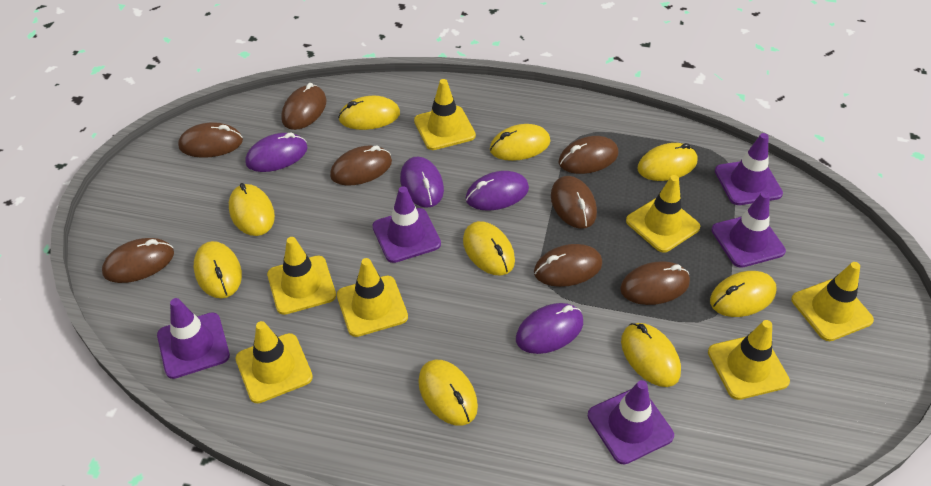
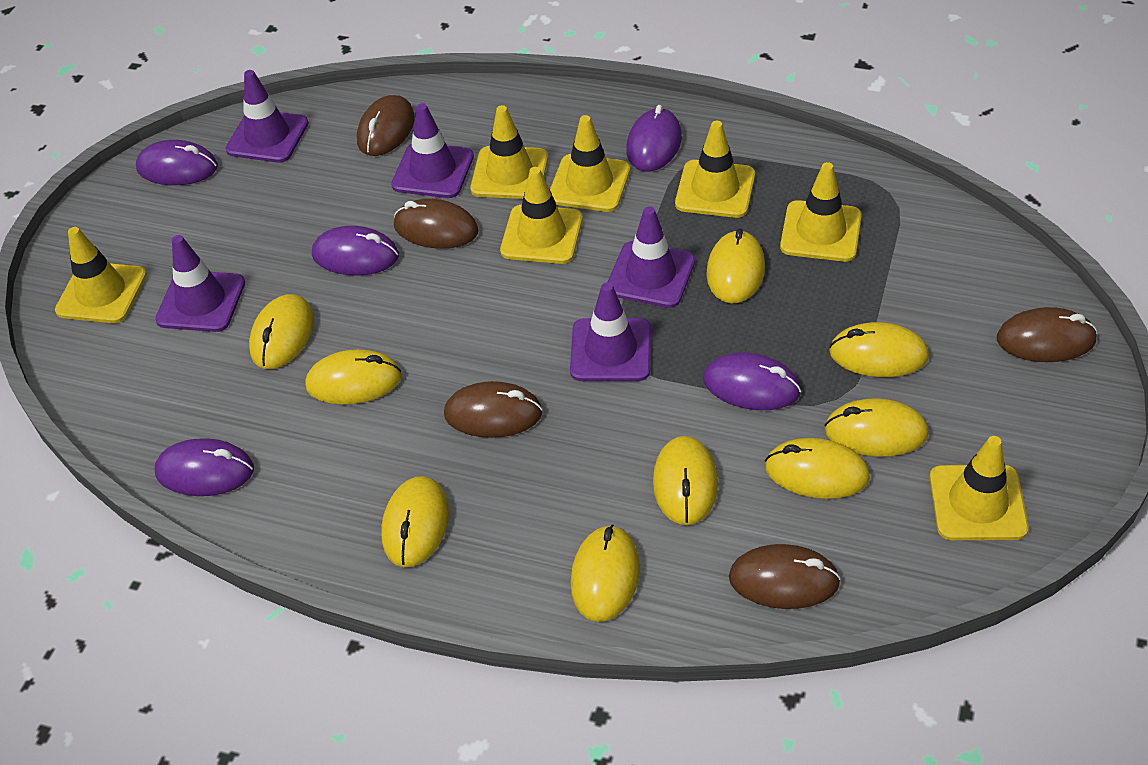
brown mouse: [102,238,174,283] [178,122,243,158] [281,83,326,130] [330,145,392,186] [534,244,602,287] [551,176,597,229] [558,136,618,174] [620,261,690,305] = 8 -> [357,95,415,156] [394,199,479,249] [444,381,543,438] [729,544,841,609] [997,307,1097,362] = 5
purple mouse: [245,133,308,172] [400,157,444,208] [466,171,529,211] [516,303,583,354] = 4 -> [136,140,218,185] [155,438,254,496] [312,226,399,275] [626,105,682,171] [703,353,801,410] = 5

